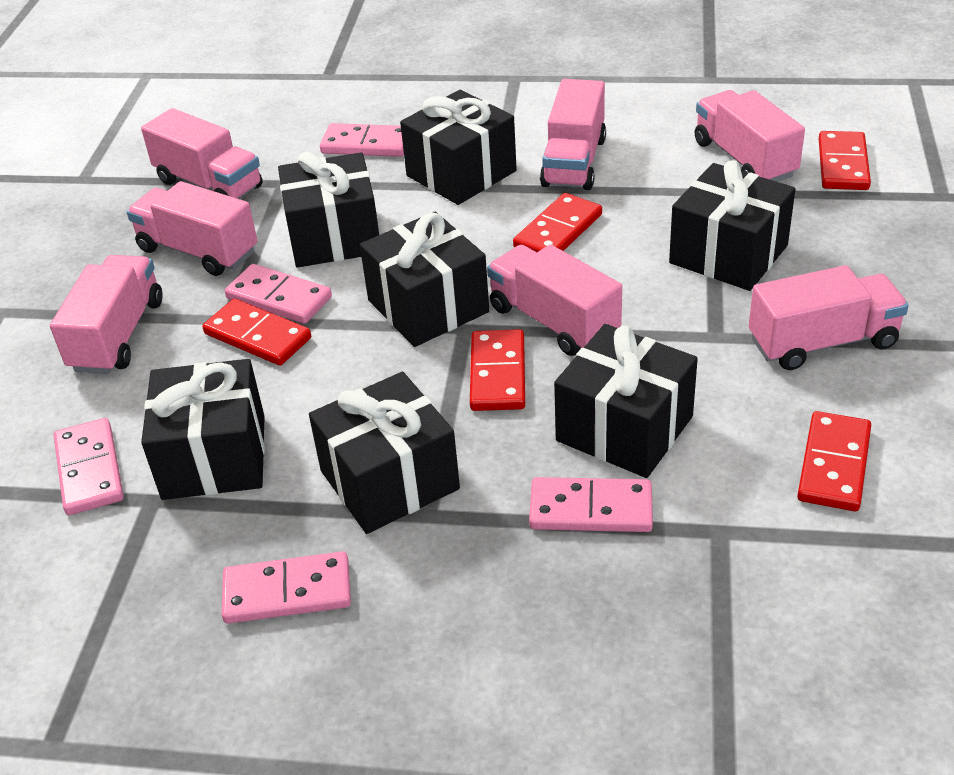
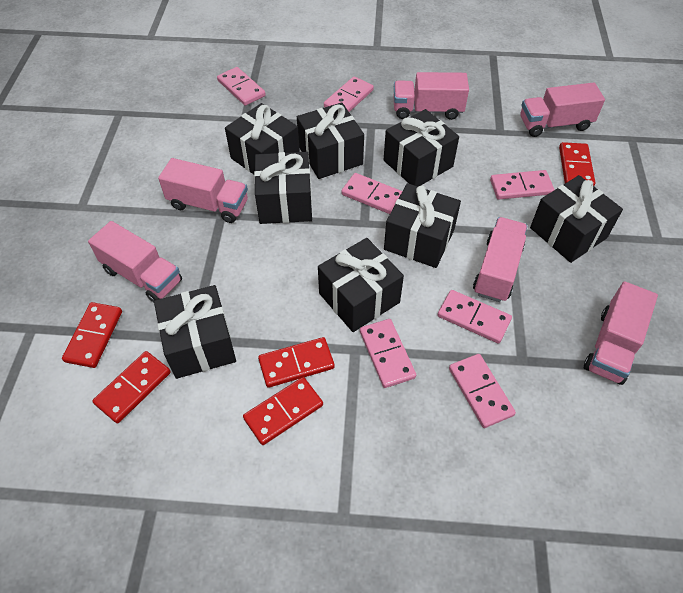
black gift: [141,359,265,500] [278,152,379,268] [309,372,460,534] [360,212,489,347] [400,90,517,205] [554,324,698,478] [669,160,795,291] = 7 -> [154,285,236,379] [225,103,300,174] [254,152,312,224] [297,102,364,179] [318,238,404,332] [384,109,459,186] [384,183,461,268] [530,175,623,263] = 8
pink domino: [54,418,124,515] [221,551,351,623] [225,264,332,324] [320,123,404,157] [529,477,653,532] = 5 -> [217,67,266,106] [324,76,374,112] [341,173,402,214] [360,319,416,388] [438,290,512,343] [449,354,516,428] [490,170,554,200] = 7
pink truck: [50,255,162,374] [127,181,258,276] [141,108,263,199] [487,244,622,356] [540,79,606,190] [695,90,805,182] [749,265,909,370] = 7 -> [88,221,182,302] [158,158,248,223] [393,72,469,120] [473,217,528,302] [520,82,605,137] [584,281,658,385] = 6

